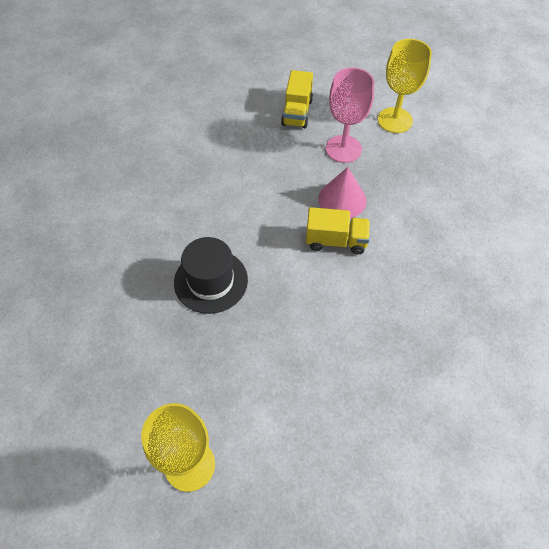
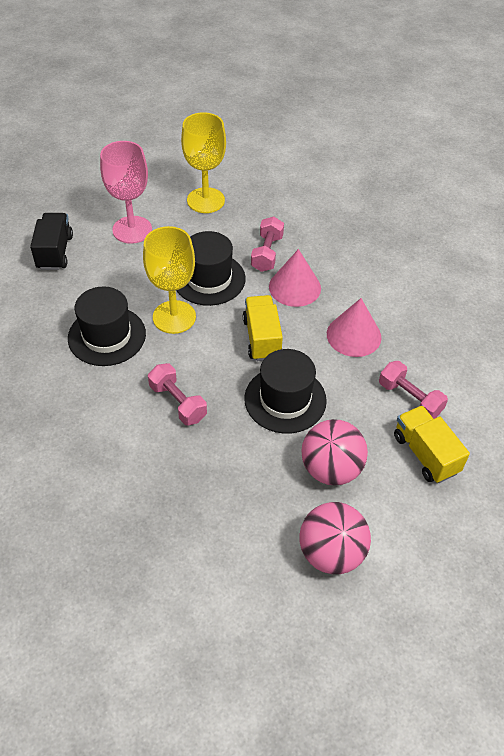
black hat: [174,237,248,314] = 1 -> [68,286,146,366] [176,231,246,306] [244,349,327,434] = 3
black truck: none = 0 -> [30,213,73,270] = 1
pink ball: none = 0 -> [299,502,371,574] [301,419,368,486] = 2
pink cone: [318,167,366,218] = 1 -> [269,249,321,307] [327,298,382,357] = 2
pink dumbbell: none = 0 -> [148,363,207,425] [251,216,284,272] [379,361,448,419] = 3

